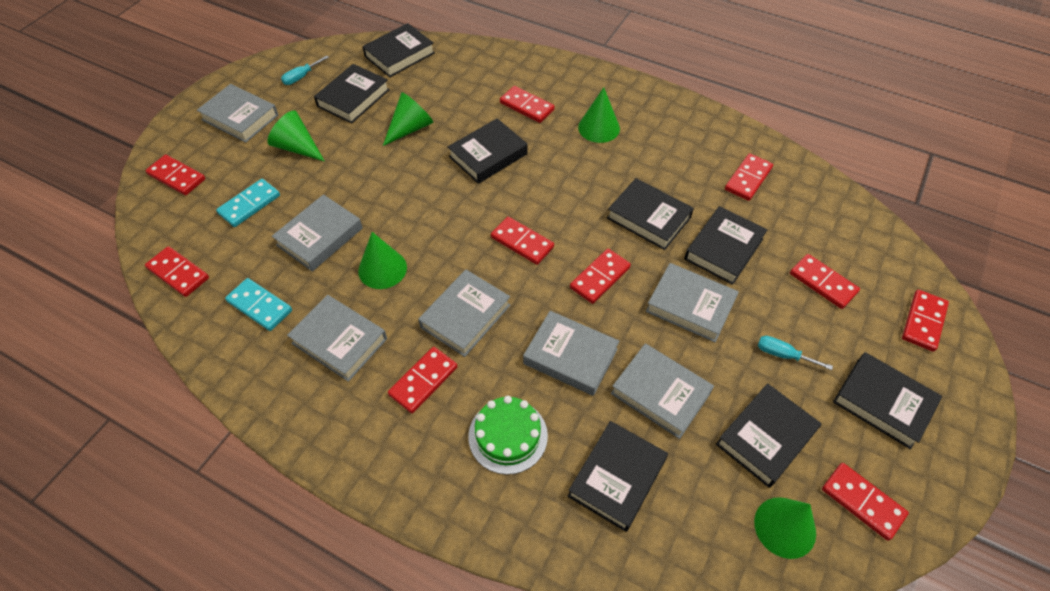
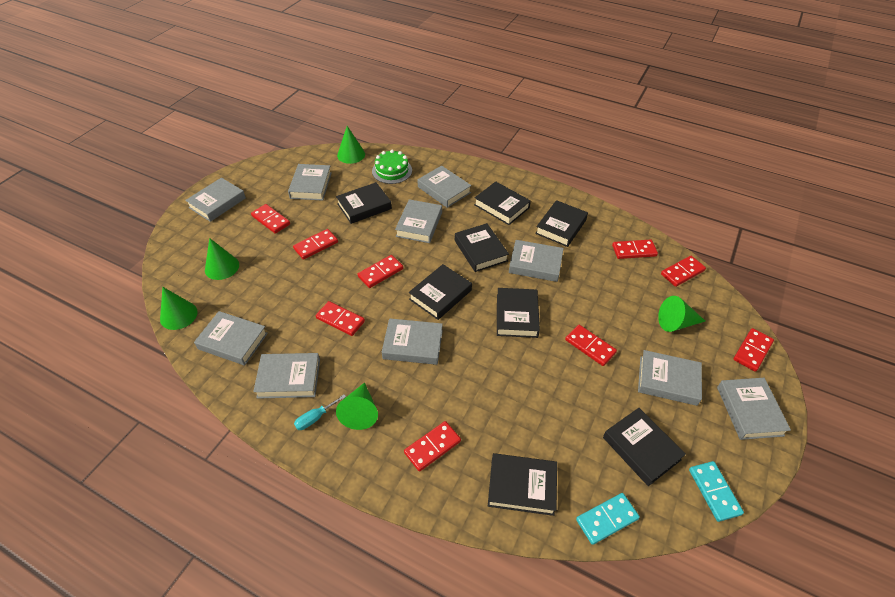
grey book: [197,84,278,143] [272,195,363,271] [287,295,387,382] [418,270,510,357] [523,311,619,396] [611,344,714,439] [646,263,739,342] = 7 -> [185,178,246,222] [194,311,268,365] [253,353,320,399] [288,164,332,201] [382,318,443,365] [395,199,442,243] [418,165,471,208] [509,240,564,282] [638,350,702,406] [717,378,791,440] = 10
red domino: [145,155,205,195] [145,246,209,297] [388,347,458,413] [491,217,554,265] [500,86,555,123] [570,249,631,304] [725,153,773,201] [790,254,860,309] [822,463,909,541] [902,290,949,352] = 10 -> [251,204,290,234] [293,229,338,260] [316,301,365,336] [358,255,403,288] [404,421,461,472] [565,325,617,366] [612,239,658,259] [661,256,706,287] [733,328,774,372] = 9
turquoise screwdriver: [281,55,329,85] [758,336,833,370] = 2 -> [294,395,346,430] = 1

